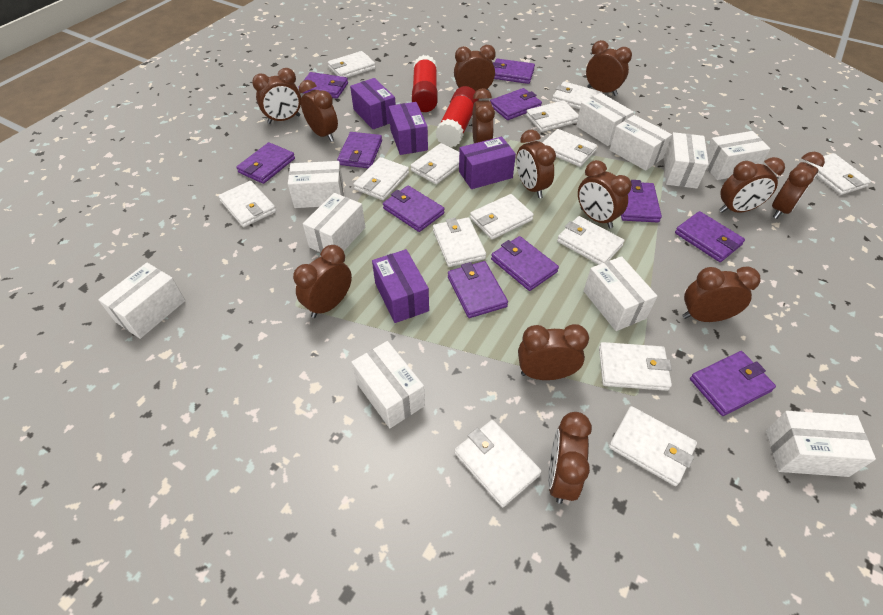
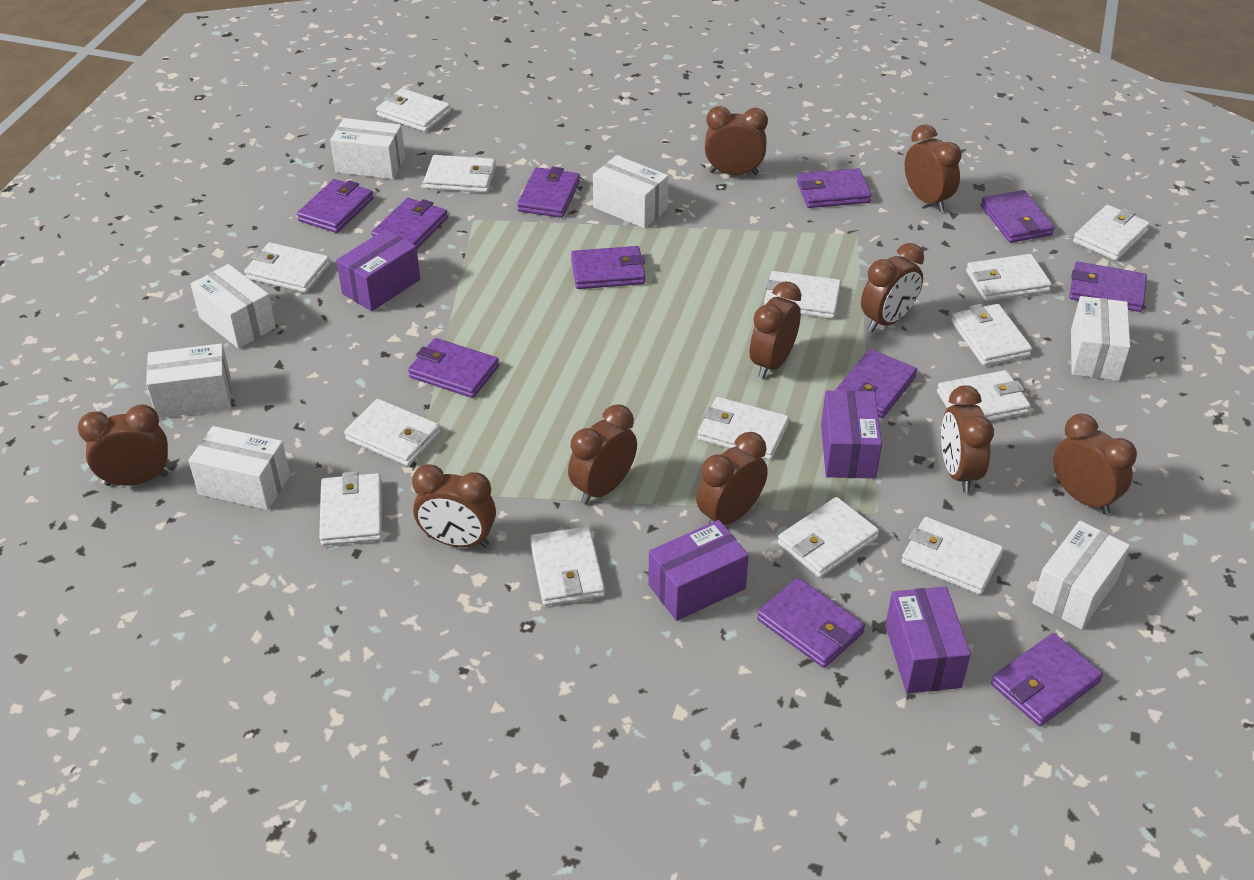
brown clock: [252,68,301,124] [293,245,352,318] [299,80,338,142] [454,45,496,91] [472,88,495,143] [516,130,556,198] [518,324,589,380] [548,412,592,504] [578,160,632,228] [586,40,632,96] [682,267,761,322] [719,157,785,213] [772,152,825,219] = 13 -> [78,404,168,486] [412,464,496,548] [568,404,637,505] [696,432,768,525] [705,106,768,175] [750,281,801,379] [861,243,924,332] [905,124,961,212] [941,385,994,493] [1053,414,1137,515] = 10
red glue stick: [412,55,438,112] [435,86,479,148] = 2 -> none = 0
white box: [98,263,186,339] [288,161,344,208] [303,193,365,253] [351,341,425,428] [576,93,634,146] [584,256,657,331] [610,115,672,171] [664,132,709,189] [707,131,771,180] [766,411,876,477] = 10 -> [146,344,231,418] [188,426,290,510] [191,264,276,349] [330,118,405,179] [593,155,668,228] [1032,520,1130,629] [1071,296,1130,381] = 7

